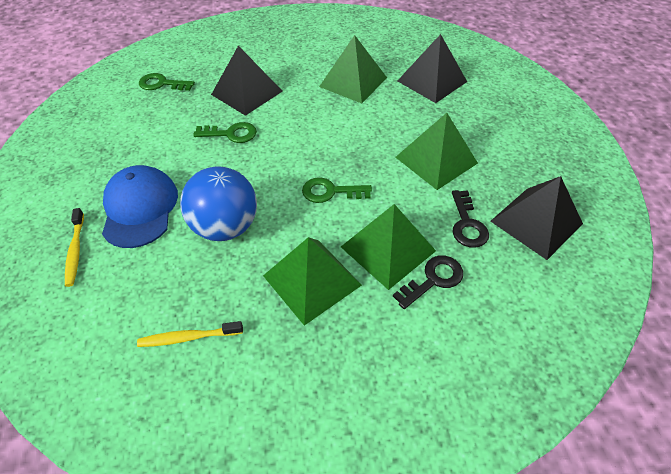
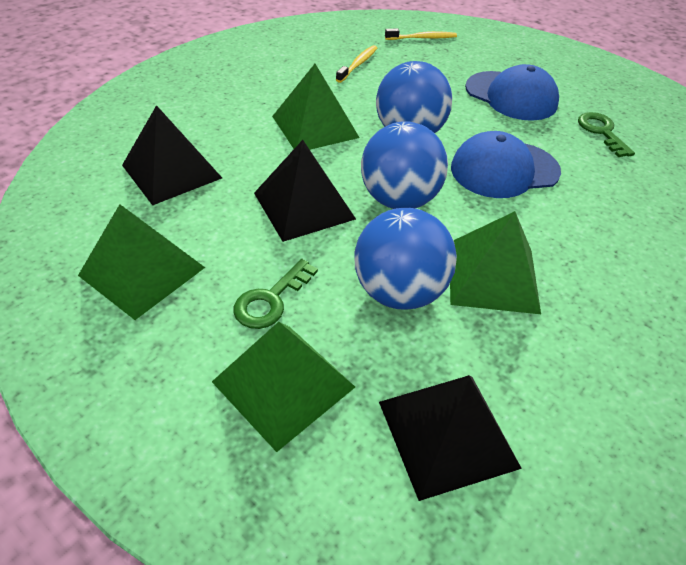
black key: [393,255,463,309] [452,190,489,248] = 2 -> none = 0
blue ball: [180,167,257,241] = 1 -> [354,208,457,310] [361,121,448,209] [376,61,452,133] = 3
blue cap: [102,165,178,248] = 1 -> [451,131,561,198] [465,64,559,121] = 2
green key: [139,73,195,91] [193,122,257,143] [302,178,372,203] = 3 -> [233,259,318,329] [578,112,635,157] = 2

